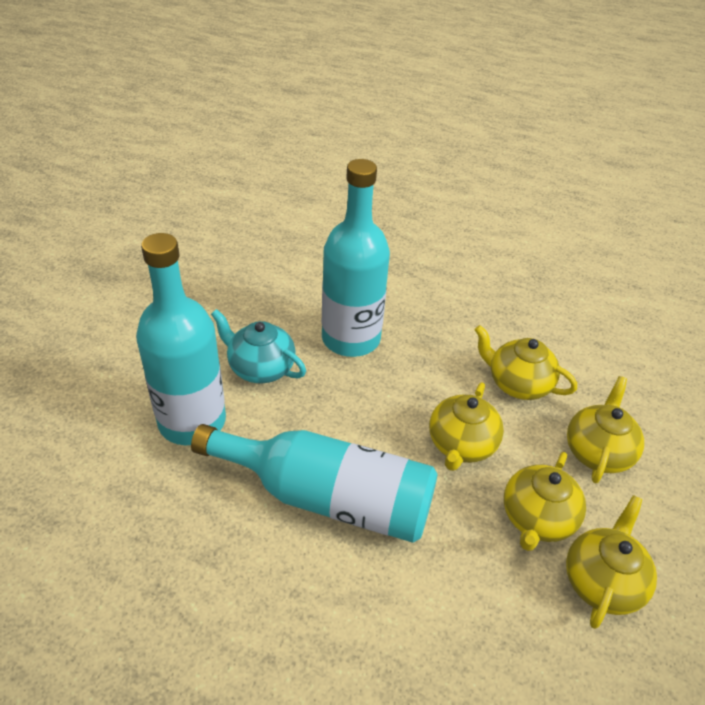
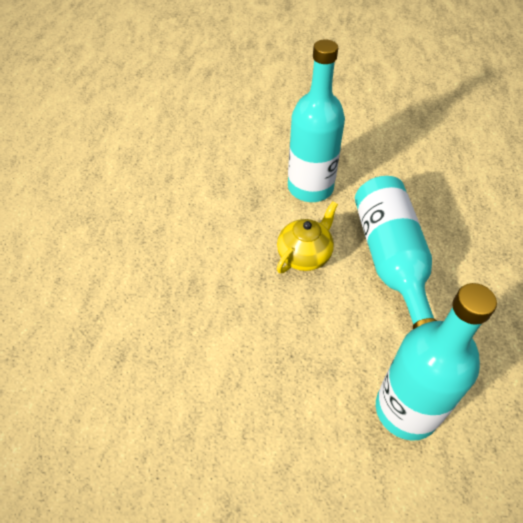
turquoise teapot: [211,309,306,383] = 1 -> none = 0
yellow teapot: [429,382,504,471] [474,325,577,400] [504,452,586,551] [566,495,657,629] [567,376,644,483] = 5 -> [277,201,338,273] = 1

